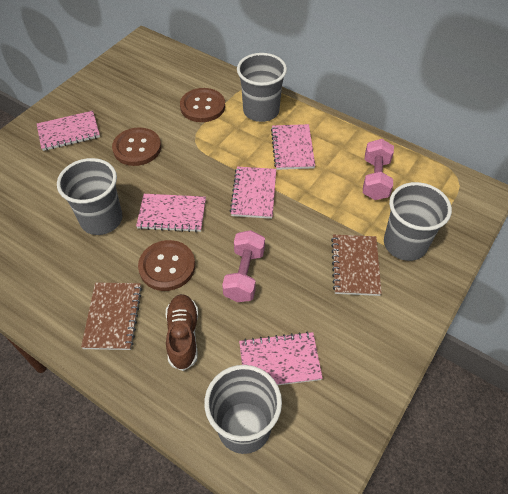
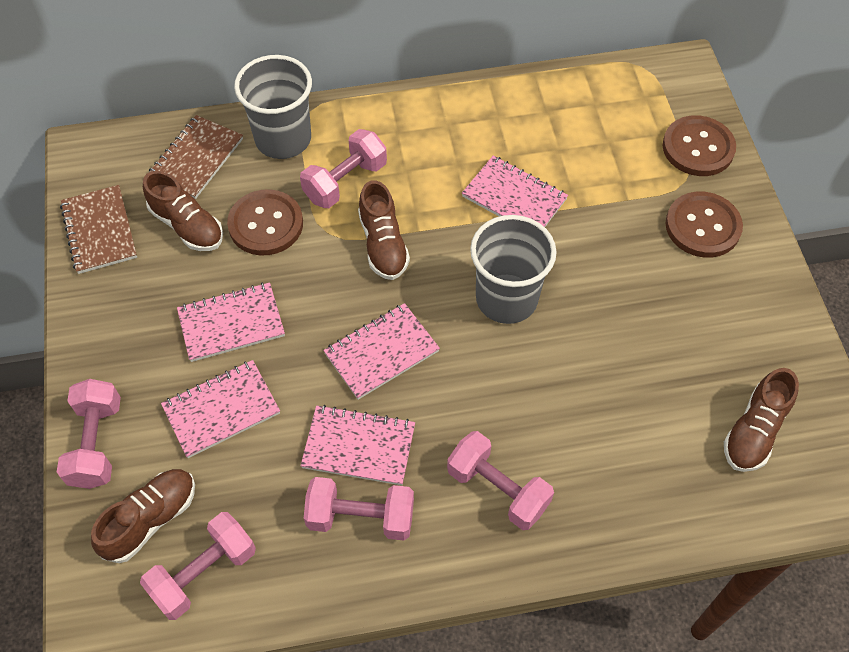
brown shoe: [166,294,198,371] = 1 -> [91,469,195,563] [143,171,223,251] [358,180,410,280] [724,368,799,472] = 4
grey cup: [57,158,123,235] [204,365,282,454] [237,53,287,122] [384,182,452,261] = 4 -> [234,55,312,159] [470,215,556,324] = 2
pink dumbbell: [222,230,265,302] [363,139,394,200] = 2 -> [57,379,121,489] [140,512,256,620] [300,129,387,208] [304,477,414,541] [447,431,554,530] = 5

